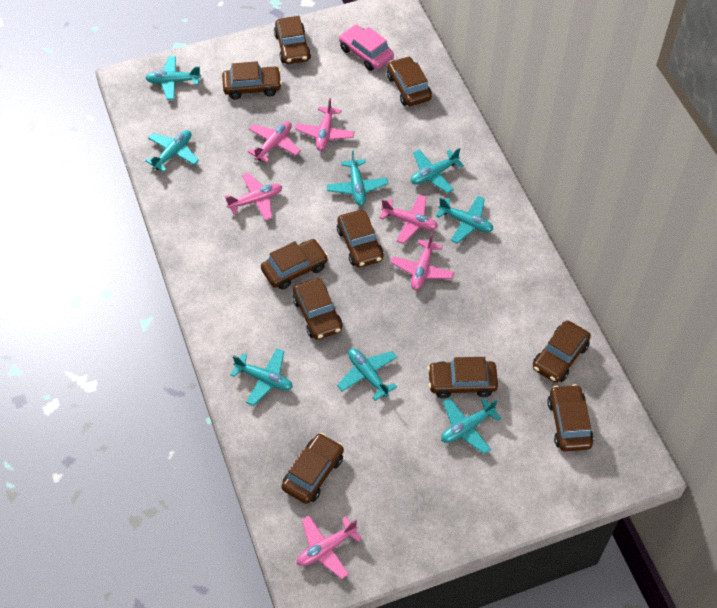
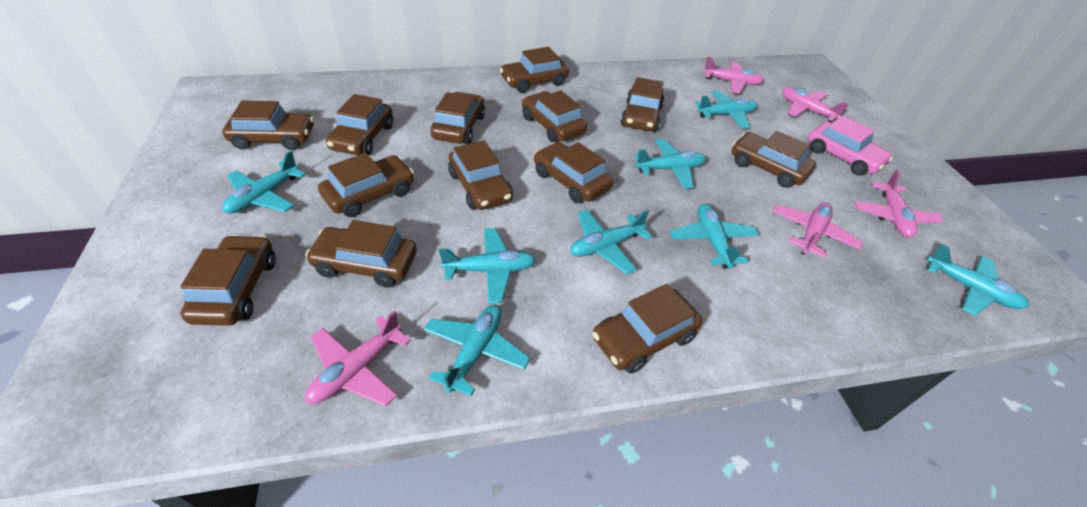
brown car: [222,61,282,99] [261,239,328,290] [274,16,311,64] [282,433,344,504] [293,278,343,340] [337,210,384,268] [387,56,432,106] [428,357,498,398] [533,320,591,383] [547,384,594,452] = 10 -> [180,235,276,326] [222,100,314,150] [305,220,417,288] [318,153,414,217] [326,94,393,155] [431,92,485,144] [448,140,513,210] [500,47,569,93] [522,90,587,143] [534,142,613,203] [593,284,703,374] [621,77,664,132] [732,131,816,188] = 13
pink plane: [225,173,282,220] [248,121,301,163] [295,98,355,151] [297,516,362,579] [379,194,438,244] [391,233,454,290] = 6 -> [305,310,411,406] [703,57,764,94] [772,203,863,258] [782,87,849,123] [854,169,943,238] = 5

